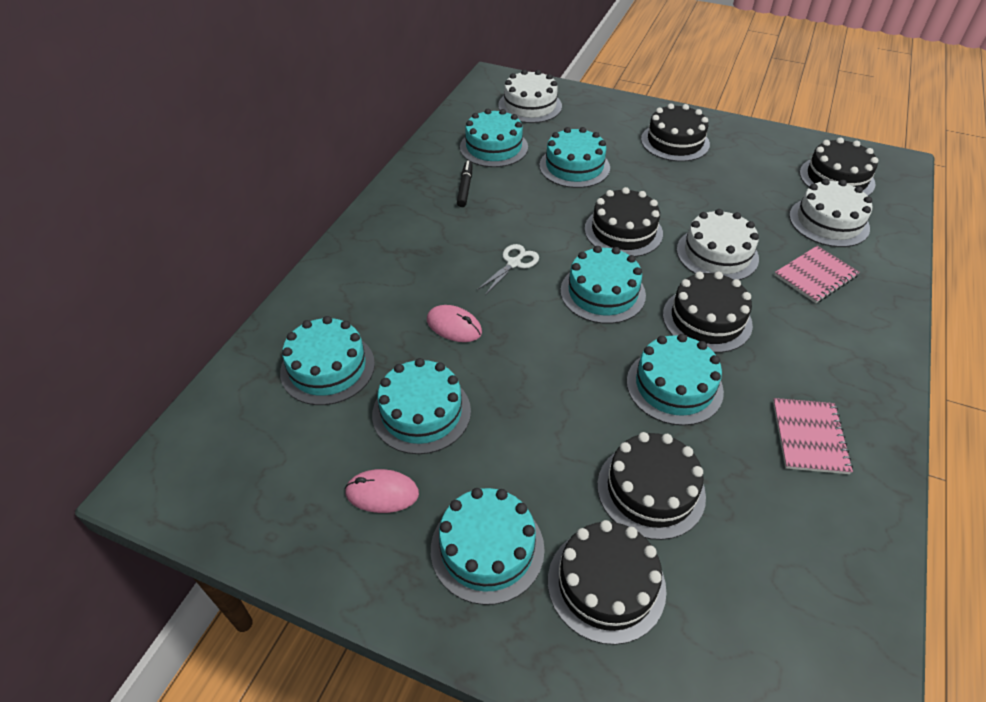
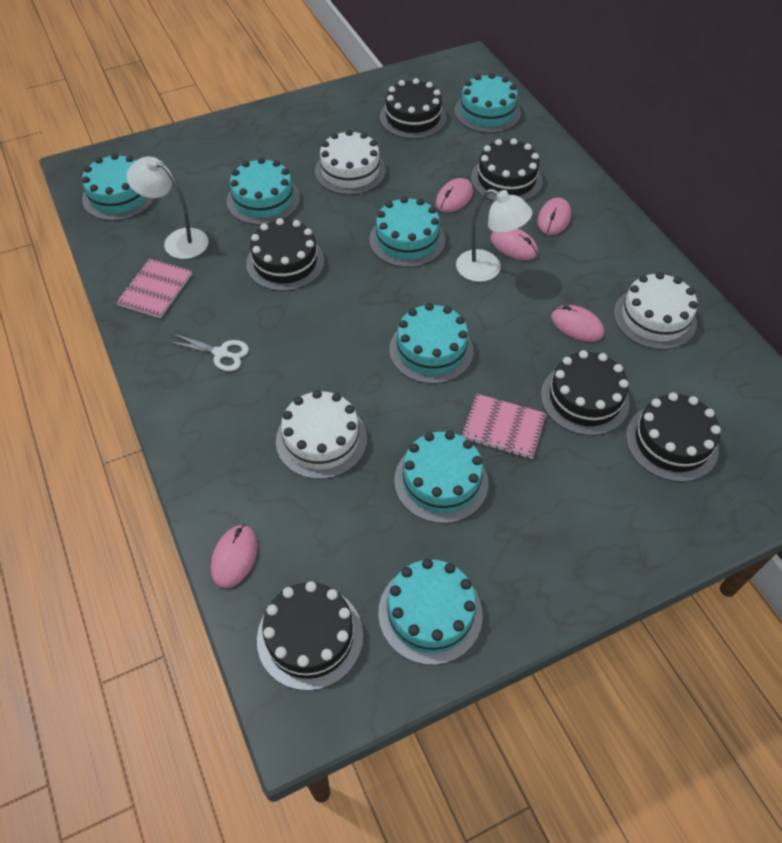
black marker: [457,161,473,207] = 1 -> none = 0
pink mouse: [345,469,419,513] [427,305,482,342] = 2 -> [211,524,258,588] [436,178,473,212] [491,228,538,260] [538,198,571,235] [551,305,604,342] = 5
white lamp: none = 0 -> [127,157,209,259] [456,189,533,282] = 2

